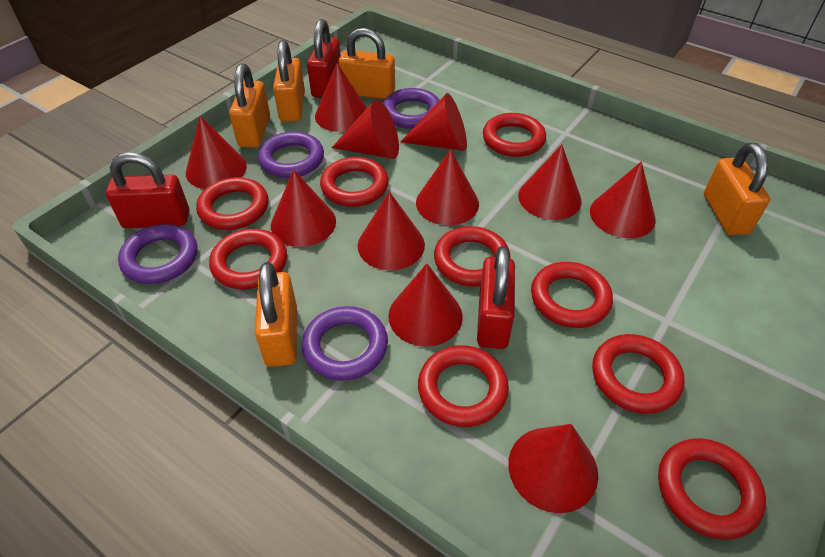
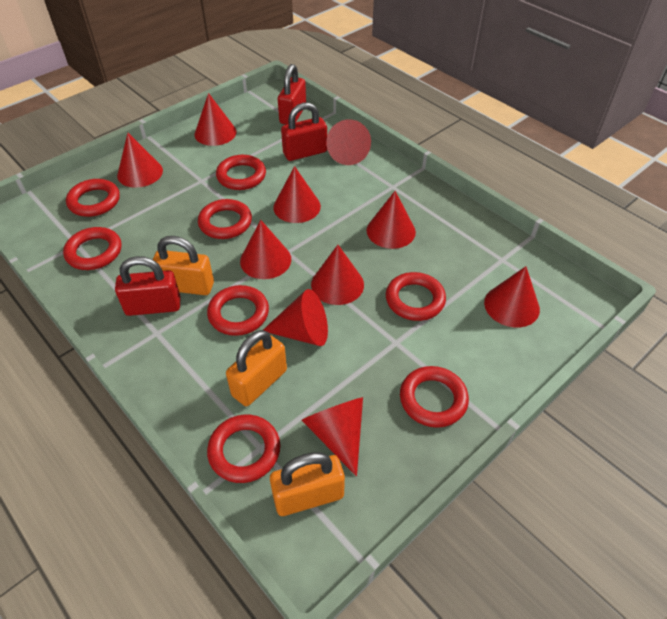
orange padlock: [229,63,270,148] [255,262,297,367] [273,40,305,122] [339,28,395,99] [704,143,770,235] = 5 -> [152,236,214,295] [226,330,287,406] [270,452,345,516] = 3
purple ring: [118,224,197,284] [258,132,324,178] [302,306,388,381] [383,88,440,129] = 4 -> none = 0
red cone: [186,116,247,189] [271,169,336,247] [315,63,367,132] [332,100,399,159] [358,191,425,270] [388,263,463,347] [400,93,467,151] [416,149,479,225] [508,424,598,513] [518,144,582,220] [590,161,656,238] = 11 -> [117,133,163,188] [195,93,237,146] [240,220,291,279] [263,289,328,346] [273,166,321,223] [302,397,363,476] [311,245,364,305] [326,119,371,165] [366,191,416,249] [484,266,540,328] = 10
red ring: [196,177,268,230] [209,229,287,289] [320,157,389,207] [418,345,509,427] [434,226,511,286] [483,113,546,157] [531,262,613,328] [592,334,685,414] [658,438,766,539] = 9 -> [63,227,121,270] [66,179,120,217] [198,199,252,239] [207,285,269,336] [207,414,280,483] [216,155,266,190] [386,272,446,321] [400,366,469,428] = 8

